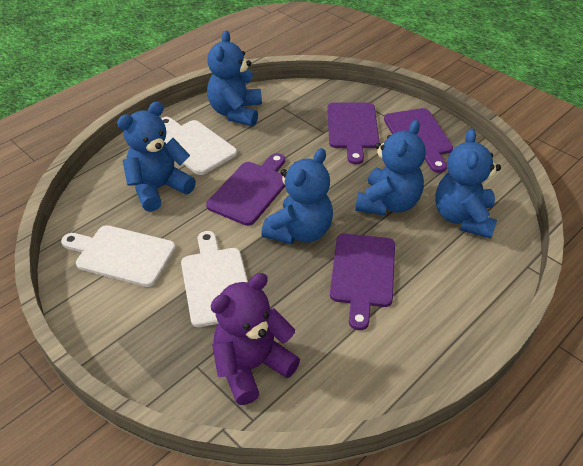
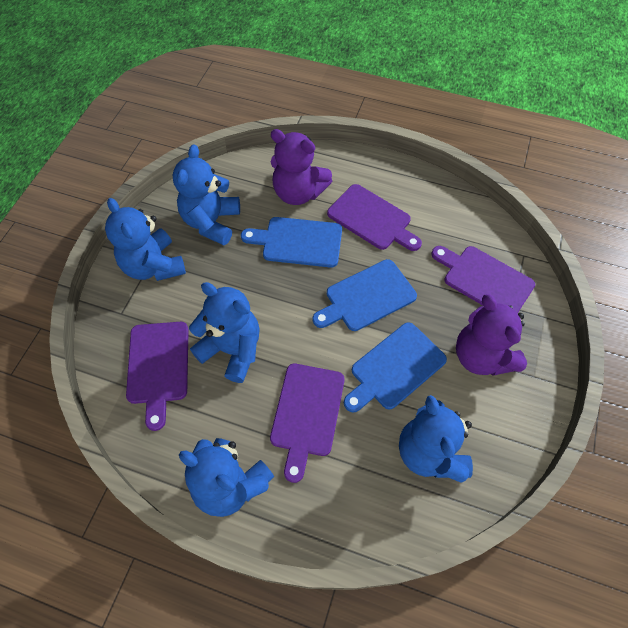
blue cutting board: none = 0 -> [241,217,342,268] [313,259,417,331] [344,322,447,412] = 3
purple teddy bear: [210,273,300,405] = 1 -> [271,129,332,205] [456,294,527,376] = 2
white cutting board: [61,225,176,287] [161,117,237,175] [181,231,248,327] = 3 -> none = 0

